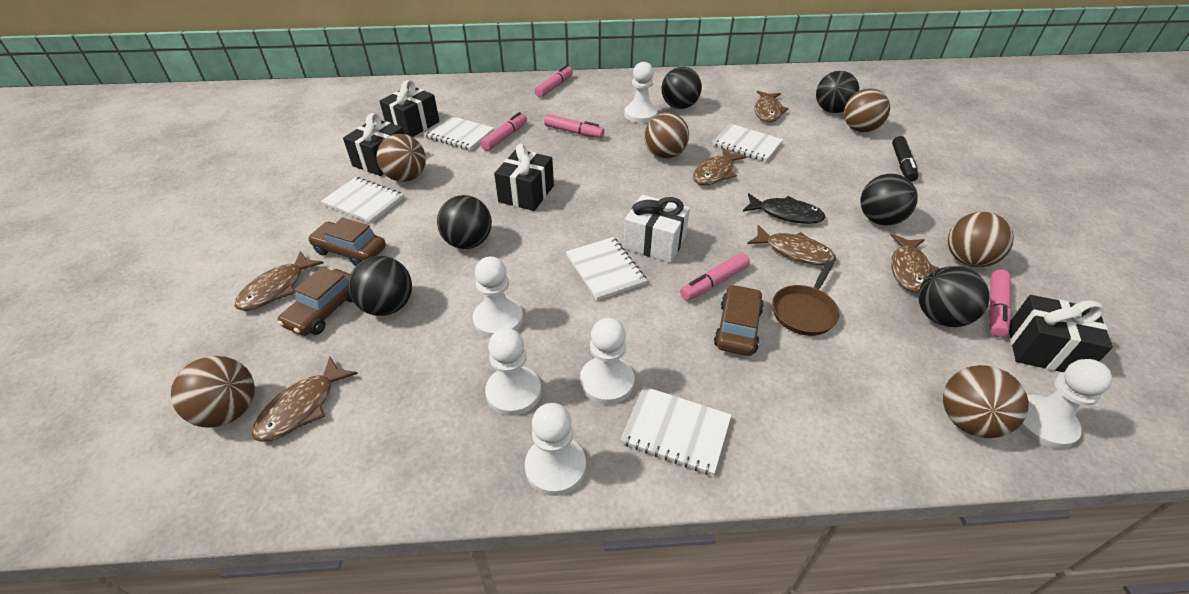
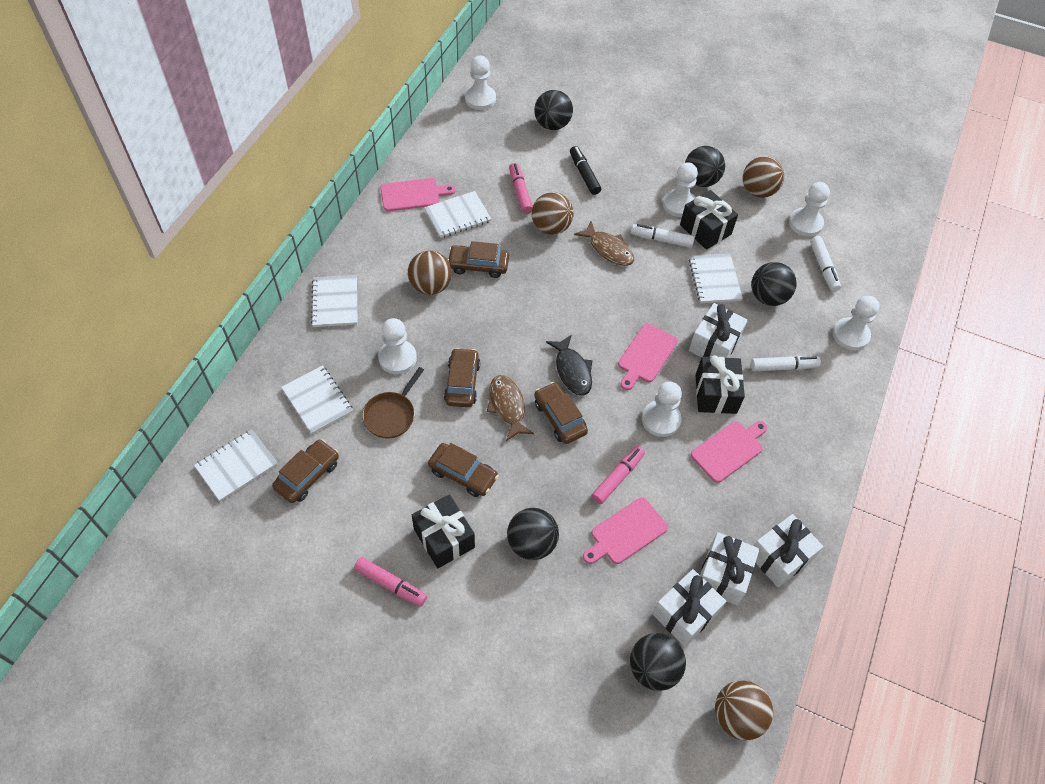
black ball: [348,256,412,316] [437,195,492,249] [662,67,702,109] [816,71,859,113] [860,174,918,226] [918,266,990,327] = 6 -> [507,508,559,560] [534,90,573,130] [630,633,686,691] [685,146,725,187] [751,262,797,306] = 5
black gift: [343,113,404,176] [379,80,440,137] [494,144,554,211] [1009,295,1113,372] = 4 -> [412,494,475,568] [680,190,738,250] [696,355,745,414] = 3
brown ball: [171,356,255,428] [377,134,426,182] [644,112,689,159] [844,88,890,133] [943,365,1029,438] [948,212,1014,267] = 6 -> [408,251,452,295] [532,192,574,235] [715,680,773,740] [743,156,784,198] = 4
brown car: [277,267,353,336] [308,218,386,266] [714,284,764,356] = 3 -> [272,439,339,503] [428,443,499,497] [444,348,480,407] [448,241,509,278] [534,382,588,444] = 5
brown fish: [235,251,324,311] [252,357,358,442] [693,148,746,185] [747,225,836,265] [754,91,789,122] [890,234,940,292] = 6 -> [487,375,534,441] [574,221,634,266] = 2
pink cutting board: none = 0 -> [380,178,455,211] [583,497,668,564] [618,323,678,390] [691,421,768,483] = 4
pink marker: [480,112,527,151] [534,65,573,98] [544,114,605,138] [680,253,750,300] [988,269,1012,337] = 5 -> [354,557,427,606] [509,163,533,214] [591,446,645,504] = 3
white gift: [623,195,690,263] = 1 -> [652,569,726,647] [689,303,748,358] [700,532,760,605] [754,514,823,587] = 4
white marker: none = 0 -> [631,224,695,248] [751,356,821,371] [810,236,841,292] = 3

